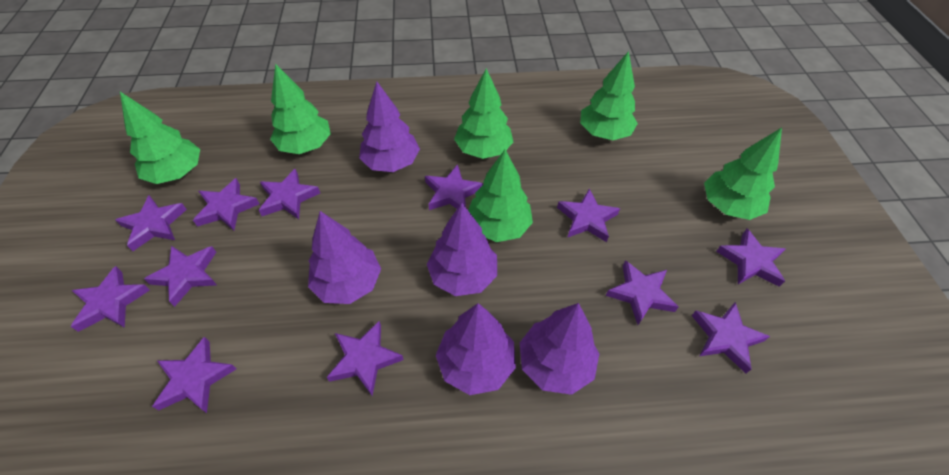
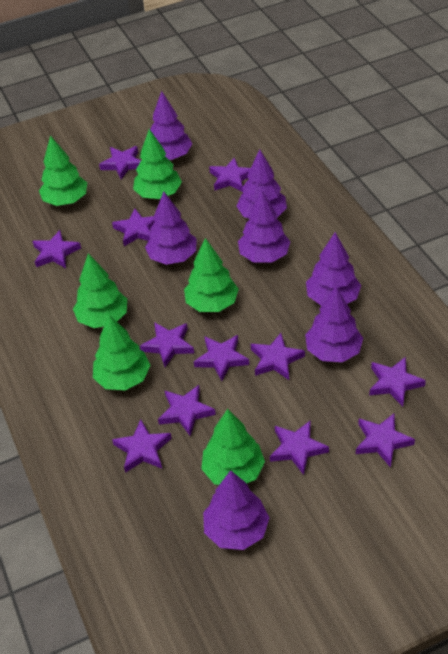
purple tree: [308,211,381,304] [359,82,420,172] [427,203,497,296] [436,303,516,395] [520,303,599,395] = 5 -> [145,192,196,265] [150,91,192,160] [203,470,269,550] [236,149,287,219] [238,190,290,263] [305,286,363,362] [306,232,361,306] = 7

